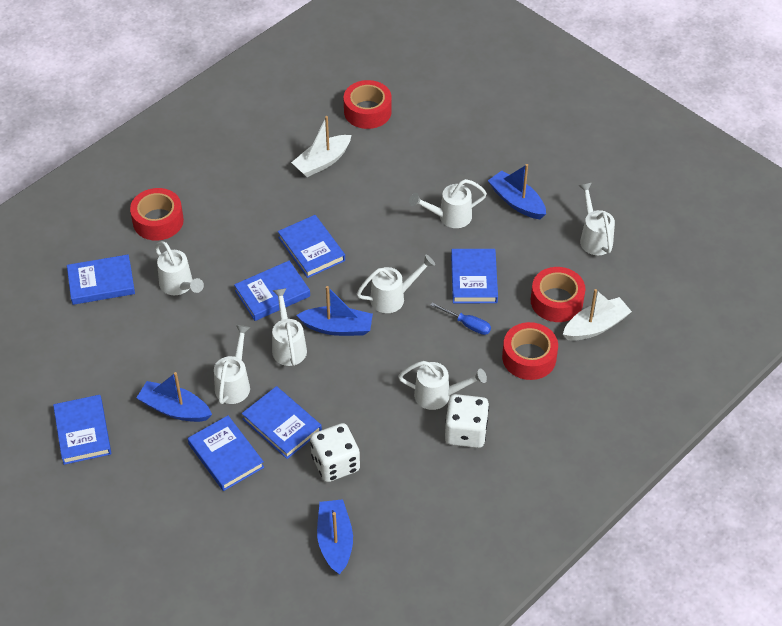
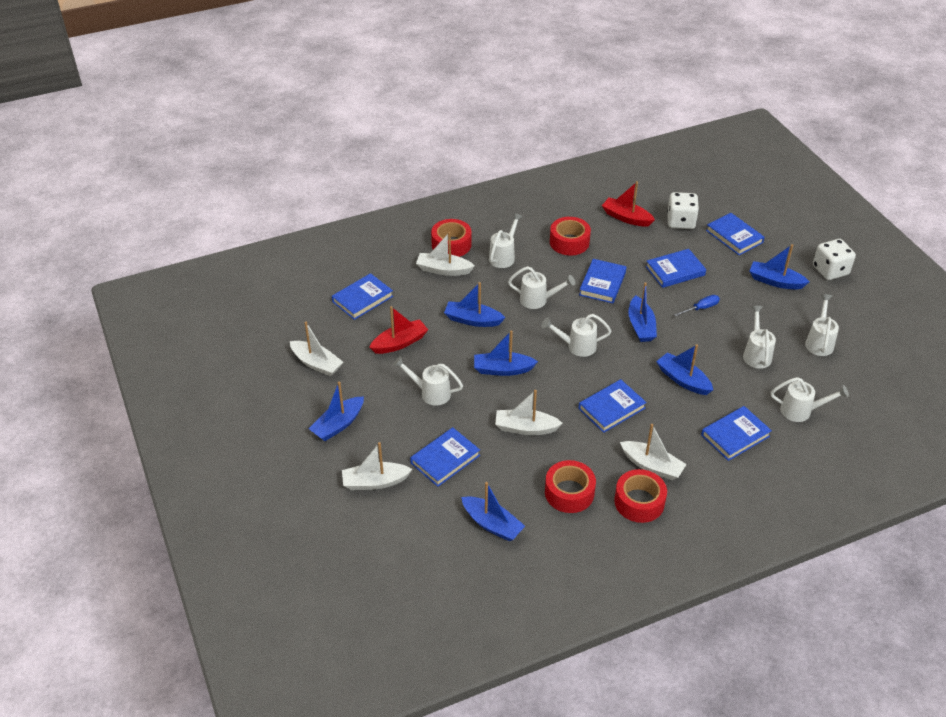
blue boat: [136,372,212,422] [296,286,373,336] [317,499,353,574] [488,164,546,219] = 4 -> [309,381,364,441] [444,282,505,327] [461,482,525,541] [474,330,538,376] [628,282,657,342] [656,344,713,395] [749,244,810,289] = 7
red boat: none = 0 -> [369,306,428,354] [602,181,655,227] = 2
white boat: [291,116,351,177] [563,289,632,341] = 2 -> [290,322,343,377] [342,442,412,490] [416,232,475,276] [495,390,563,435] [620,424,687,480] = 5

